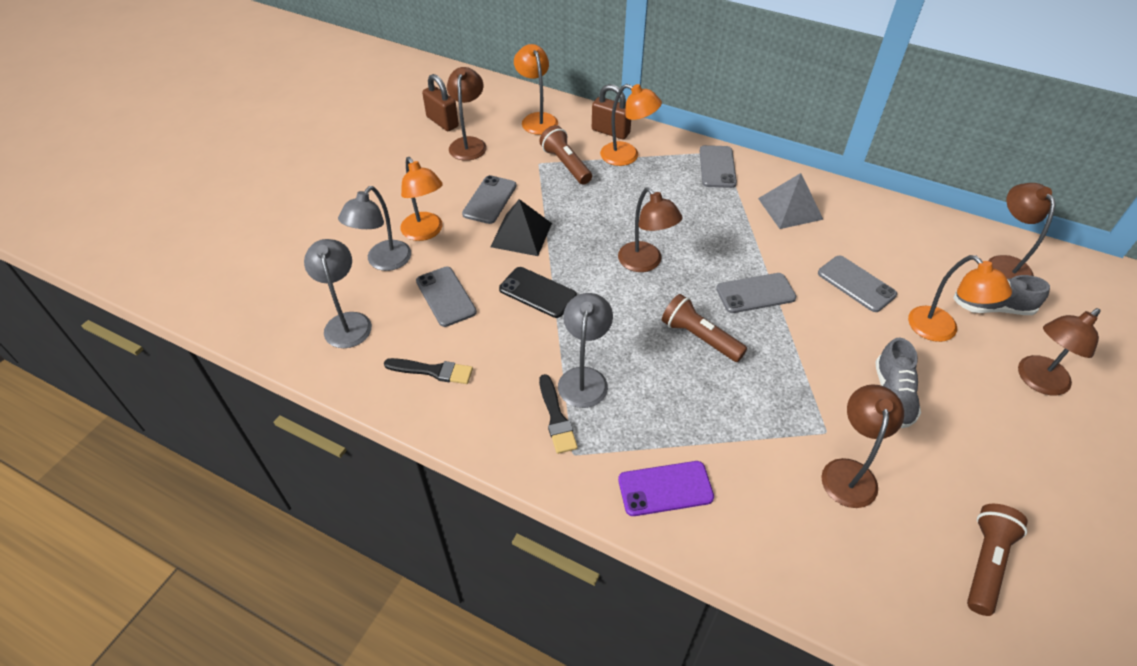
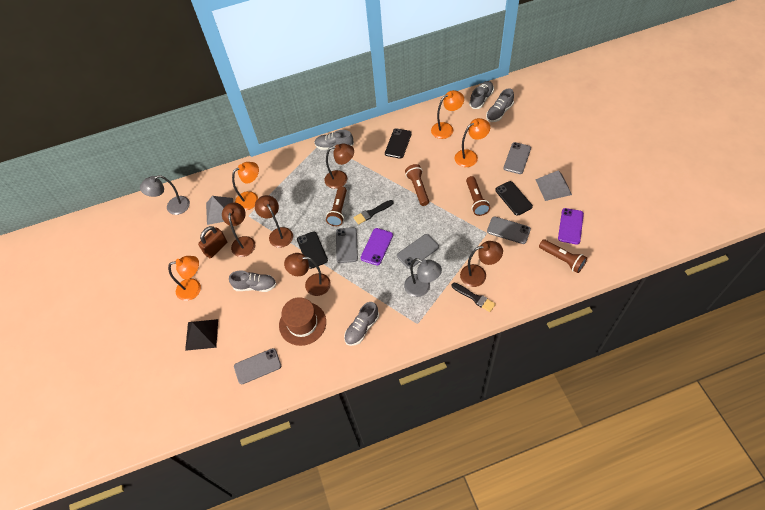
black phone: [499,267,577,318] = 1 -> [297,231,328,269] [385,128,412,159] [495,181,533,216] = 3
brown flashlight: [539,125,592,185] [662,294,747,362] [967,504,1028,616] = 3 -> [326,186,347,226] [405,164,429,206] [466,176,490,216] [539,239,587,273] = 4
brown hat: none = 0 -> [279,297,326,346] = 1
brown padlock: [422,74,459,131] [592,84,631,139] = 2 -> [198,226,227,258] = 1
grey lamp: [304,239,372,348] [338,186,411,271] [558,293,613,408] = 3 -> [140,175,190,215] [404,258,442,297] = 2
grey pyramid: [758,173,823,229] = 1 -> [206,196,233,225] [535,170,572,201] = 2
grey shoe: [875,338,921,428] [953,275,1050,315] = 2 -> [229,270,276,292] [314,130,354,150] [344,302,379,346] [469,81,494,109] [486,88,514,122] = 5
purple phone: [618,461,714,516] = 1 -> [361,228,393,266] [558,208,584,245] = 2

